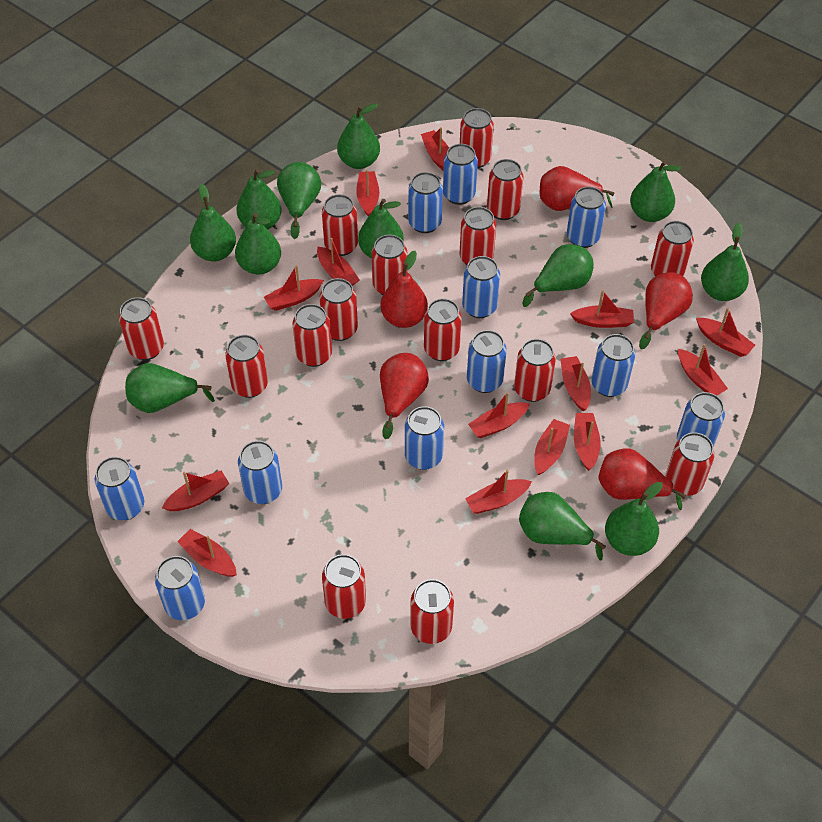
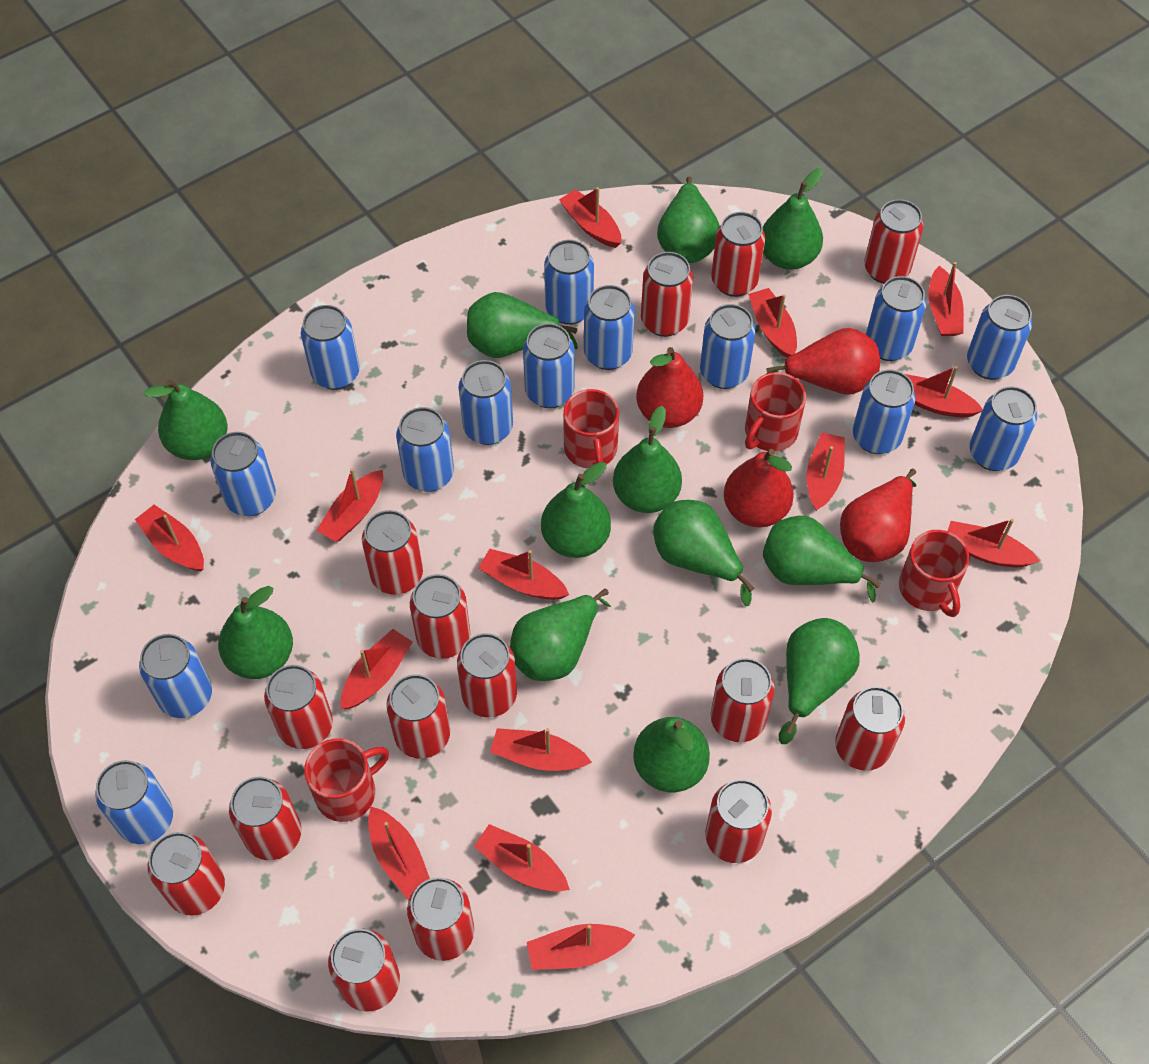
blue can: [94,457,144,520] [155,556,205,620] [238,441,282,504] [405,406,444,470] [408,172,443,233] [443,144,478,205] [462,256,500,318] [467,330,507,393] [567,186,606,248] [591,334,635,397] [677,392,725,447] = 11 -> [95,760,173,844] [139,634,212,718] [211,432,276,516] [301,305,360,390] [396,407,454,492] [459,360,513,445] [523,323,575,408] [544,240,594,325] [584,285,635,370] [700,304,756,389] [853,370,915,454] [866,276,926,361] [967,295,1032,380] [970,386,1037,471] = 14
red mug: none = 0 -> [304,738,389,822] [563,389,619,469] [745,372,806,451] [899,530,970,617] = 4
red pear: [380,251,428,328] [380,353,429,439] [540,166,614,211] [599,448,686,510] [639,272,693,349] = 5 -> [636,347,703,428] [724,449,794,527] [766,328,880,395] [840,469,917,562] = 4

